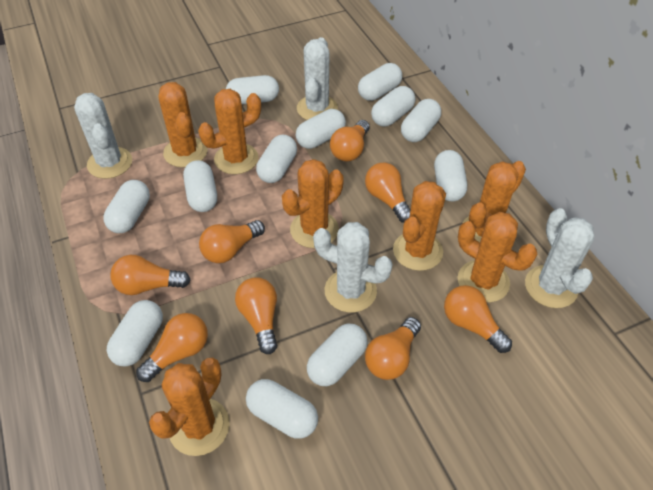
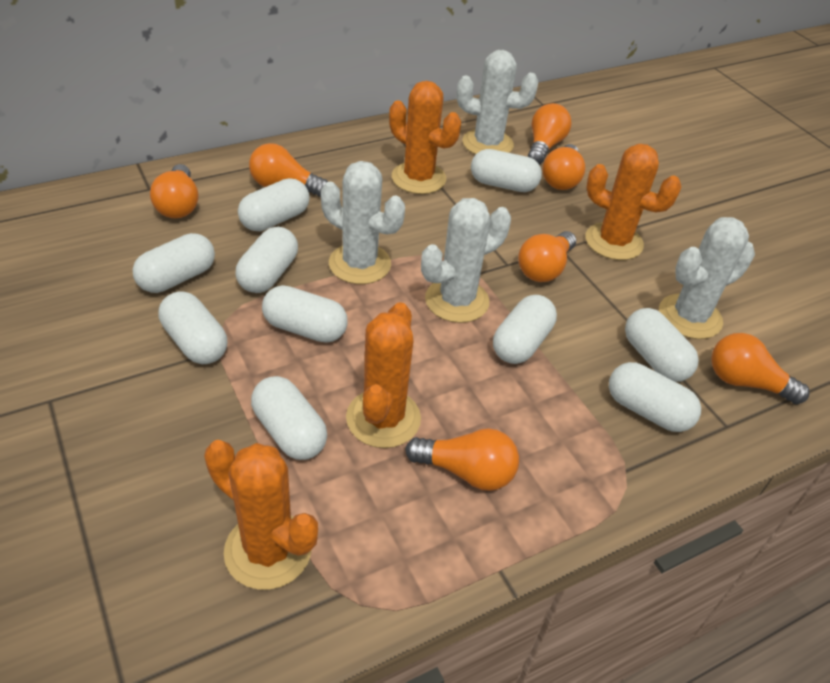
orange cactus: [149,358,230,456] [159,82,208,167] [198,89,261,174] [282,159,344,248] [393,181,446,271] [458,212,537,303] [463,161,526,242] = 7 -> [204,440,318,590] [346,302,421,448] [389,81,461,194] [586,144,681,260] = 4
orange light bulb: [110,255,191,295] [136,313,208,382] [199,220,265,263] [235,277,277,354] [330,120,369,161] [365,163,411,223] [365,317,421,380] [444,285,512,353] = 8 -> [150,164,198,218] [249,143,328,197] [405,428,519,491] [518,231,576,282] [528,103,571,164] [542,144,586,190] [711,333,809,404] = 7
white capsule: [103,180,150,233] [107,300,163,367] [183,160,217,212] [226,75,279,104] [246,379,318,439] [256,134,297,183] [296,109,346,149] [307,324,368,386] [358,63,402,101] [371,86,415,126] [401,99,441,142] [434,150,467,202] = 12 -> [133,233,215,293] [159,291,227,364] [235,227,298,293] [238,178,310,231] [251,376,327,460] [262,285,348,343] [471,149,542,192] [493,295,557,364] [609,362,701,432] [625,308,699,382] = 10

